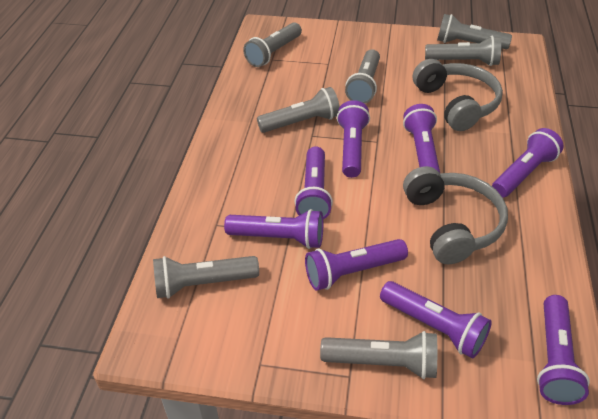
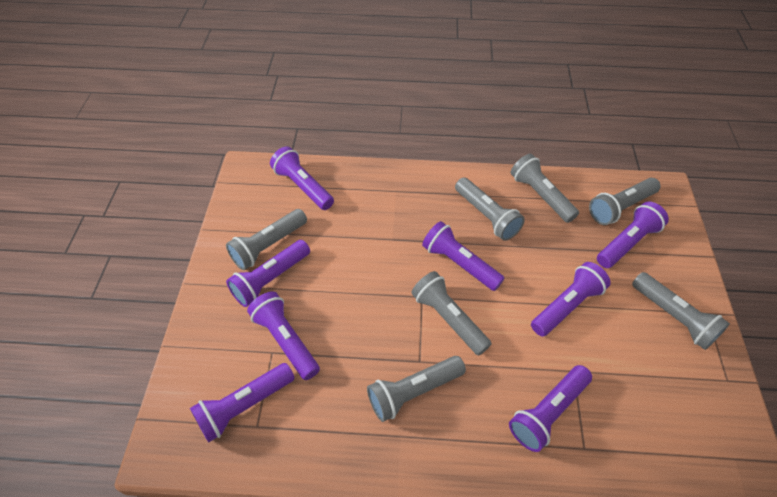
grey headphones: [403,166,508,264] [413,59,503,131] = 2 -> none = 0

